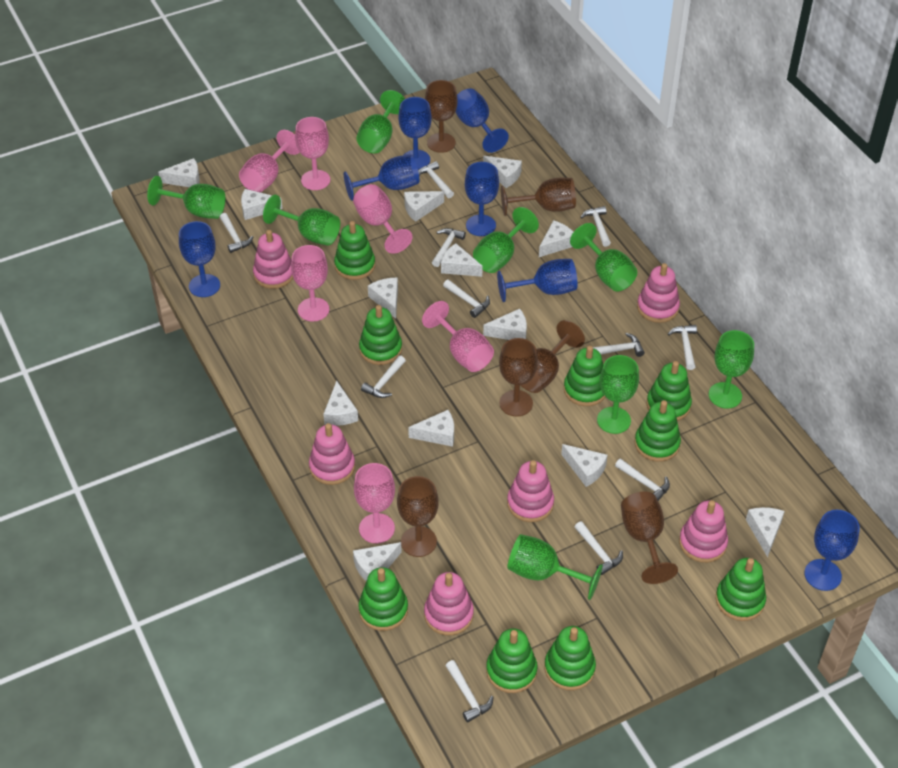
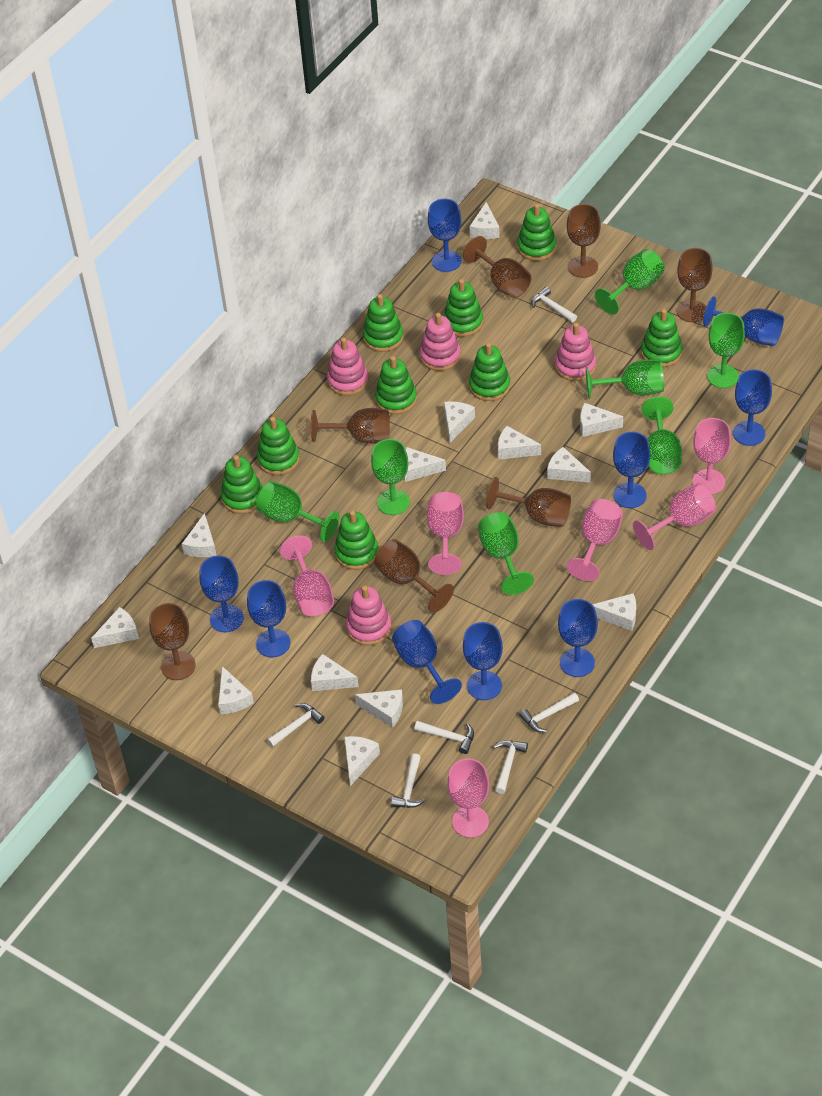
blue goblet: [179,221,220,297] [344,155,419,201] [399,97,432,170] [456,88,509,153] [465,162,499,236] [497,259,578,302] [804,510,860,591] = 7 -> [199,555,244,632] [247,580,290,657] [392,620,462,704] [428,199,462,272] [463,622,503,700] [558,599,598,677] [613,432,651,508] [703,296,784,346] [733,369,772,446] = 9
brown goblet: [397,476,439,557] [425,80,457,153] [499,338,538,417] [501,178,576,216] [521,320,585,393] [621,492,678,584] = 6 -> [149,603,196,680] [311,408,390,444] [374,539,454,613] [463,236,531,298] [486,477,571,527] [567,204,601,278] [677,248,713,322] = 7
green goblet: [147,176,225,219] [263,195,340,246] [357,90,405,153] [473,207,539,273] [507,534,603,600] [570,223,637,291] [597,355,639,434] [709,330,754,408] = 8 -> [256,481,339,542] [371,439,410,515] [478,512,534,595] [586,359,664,399] [595,249,664,315] [641,396,682,474] [707,313,745,388] = 7
pink stacking toy: [253,230,293,289] [309,423,355,485] [424,572,474,636] [507,460,554,522] [637,263,680,323] [679,500,728,563] = 6 -> [327,337,368,396] [346,585,392,645] [420,313,461,371] [555,323,596,381] = 4
white hammer: [220,213,253,253] [361,355,406,398] [418,161,454,198] [432,228,466,267] [443,280,490,318] [445,660,494,723] [575,521,623,575] [580,206,611,247] [593,333,645,357] [615,458,670,501] [668,325,697,370] = 11 -> [267,703,325,747] [391,754,426,808] [414,721,474,754] [493,740,528,794] [519,692,579,732] [531,287,577,323] = 6

